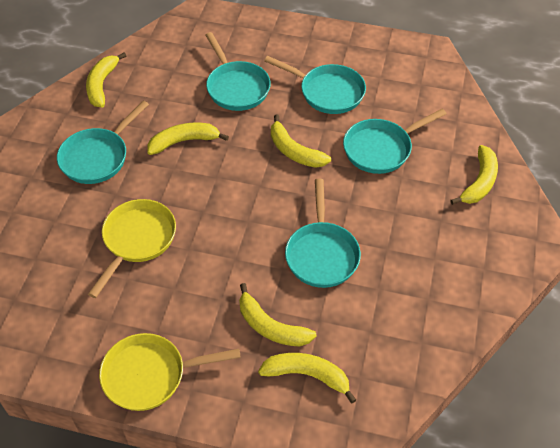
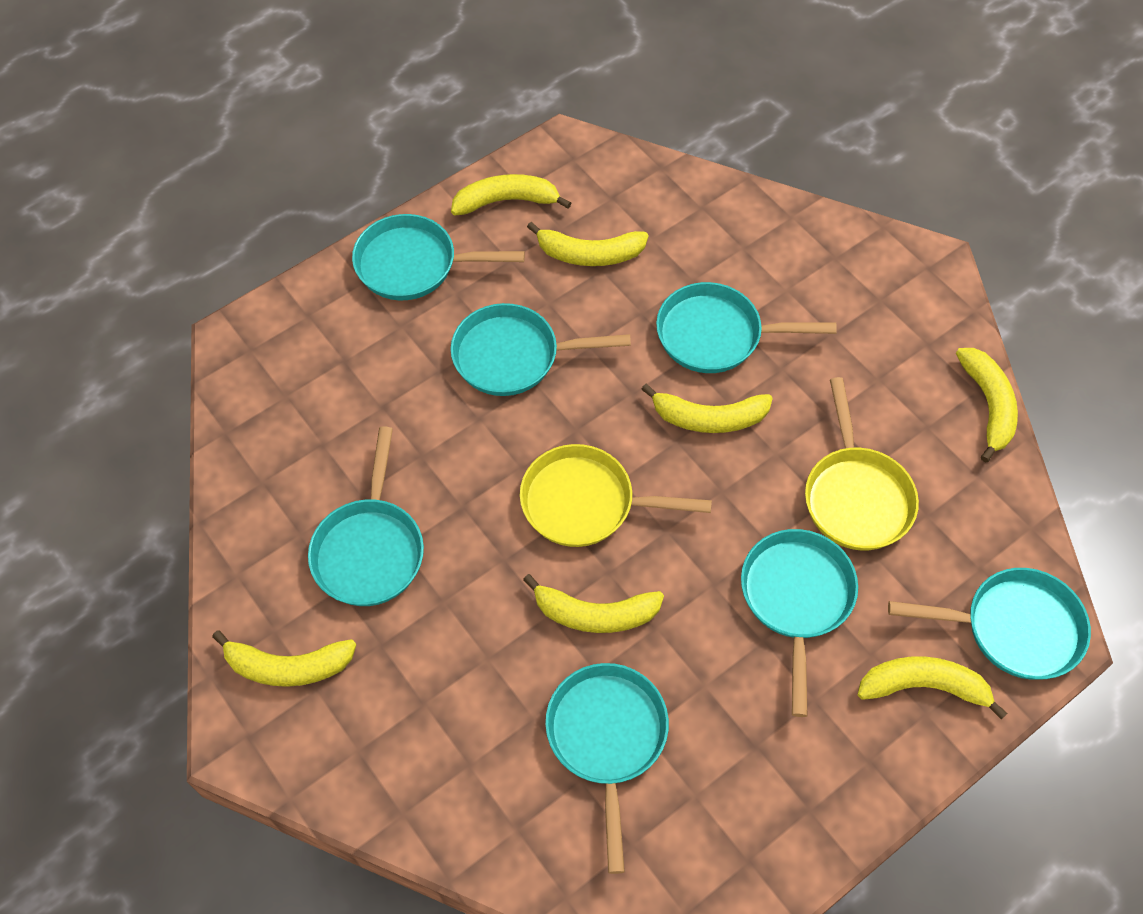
turquoise pan: [57,100,149,184] [205,32,271,111] [264,56,366,114] [285,179,361,288] [343,109,446,174] = 5 -> [308,426,424,606] [352,214,525,300] [451,303,631,396] [545,663,669,874] [656,282,837,373] [741,529,858,717] [888,568,1091,680] = 7
yellow banana: [86,52,126,107] [147,123,229,155] [239,283,316,346] [258,353,356,403] [271,114,331,168] [450,145,498,205] = 6 -> [212,630,356,687] [451,174,571,215] [523,574,664,633] [527,222,648,266] [641,384,773,433] [858,656,1007,719] [956,348,1018,463] = 7

